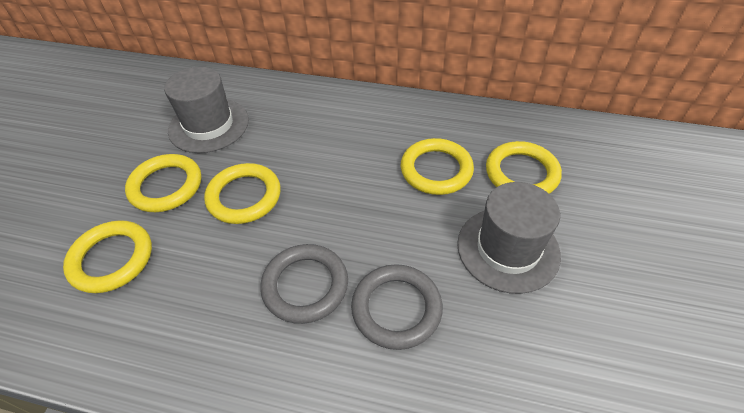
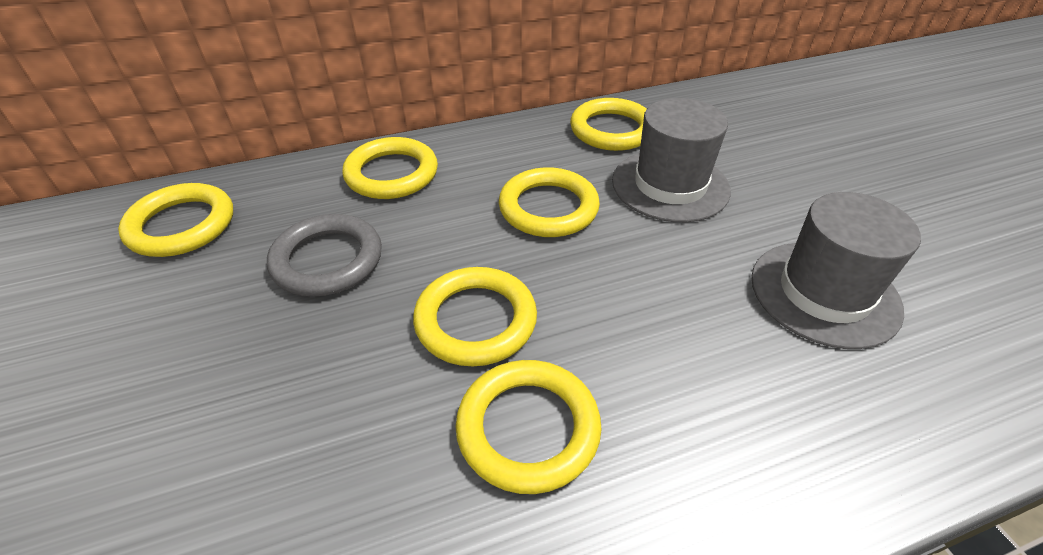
grey ring: [260,244,348,324] [351,264,443,350] = 2 -> [267,214,382,297] = 1
yellow ring: [63,220,152,293] [125,154,201,212] [204,163,281,224] [401,138,474,195] [486,141,562,194] = 5 -> [118,183,233,257] [342,137,438,199] [413,267,537,366] [455,360,602,494] [499,167,600,237] [570,98,646,151] = 6

